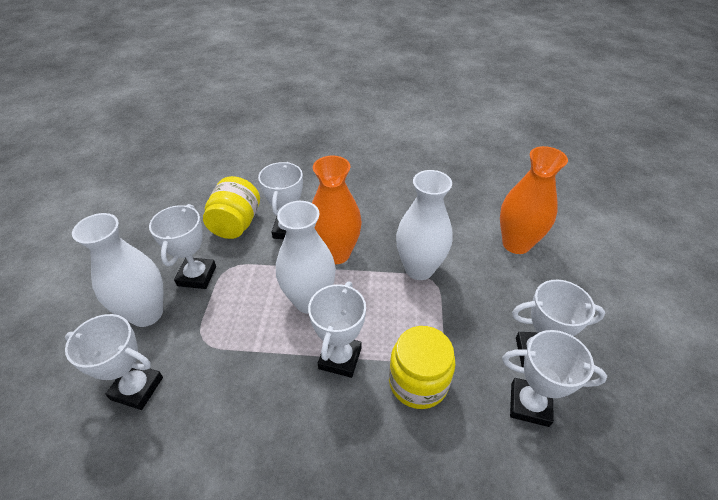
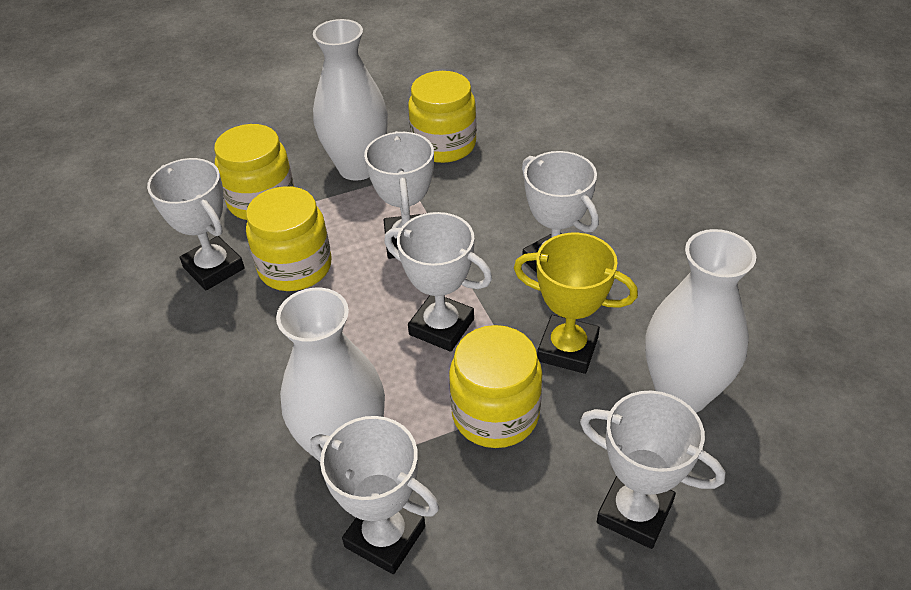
orange vase: [312,155,362,264] [500,146,568,254] = 2 -> none = 0
yellow jar: [203,176,260,239] [389,326,455,409] = 2 -> [214,124,294,220] [246,186,332,291] [408,71,477,163] [449,325,542,448] = 4
yellow trophy: none = 0 -> [514,233,638,374] = 1

